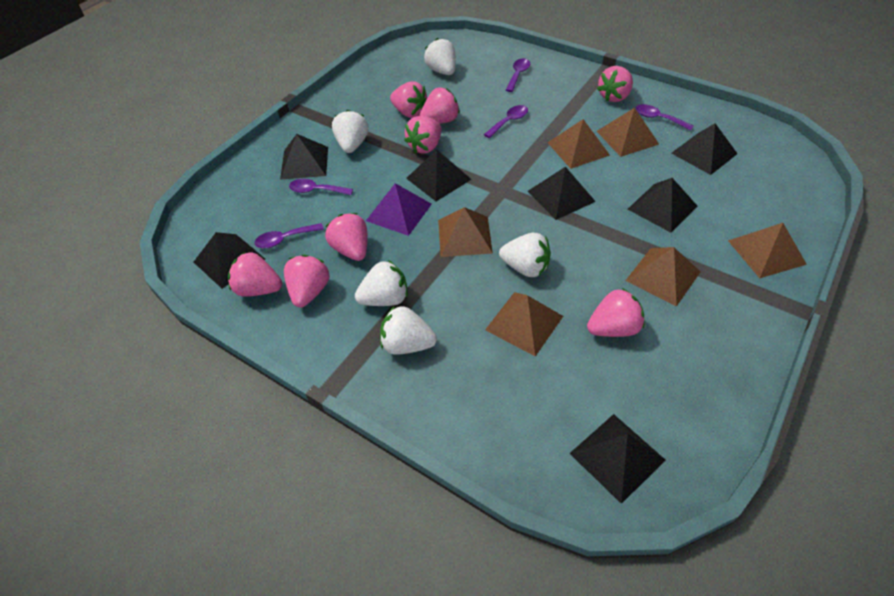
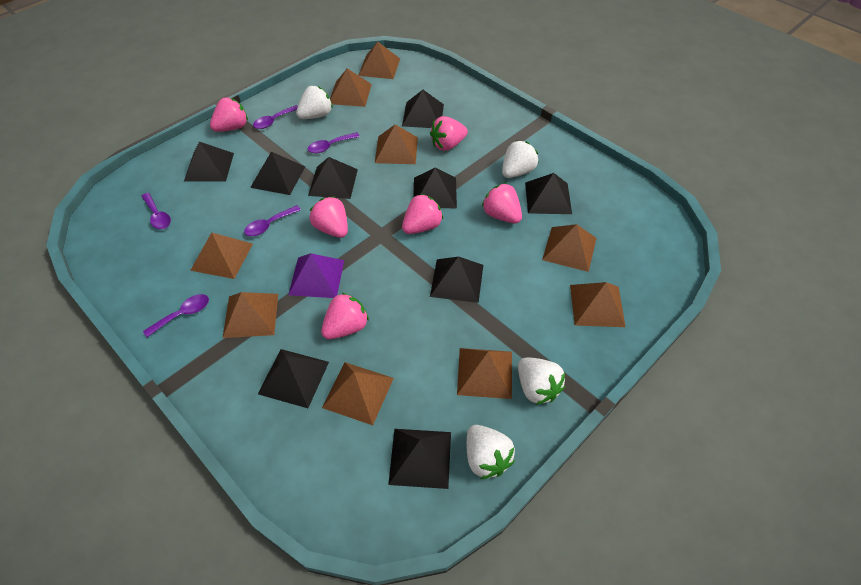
black pyramid: [194,232,265,289] [280,134,328,180] [406,150,472,201] [527,167,596,220] [569,414,666,504] [628,178,697,233] [671,123,738,175] = 7 -> [184,142,234,182] [250,152,305,195] [258,349,329,408] [308,157,358,199] [388,429,451,489] [402,90,444,128] [413,167,457,208] [430,257,483,303] [525,173,572,214] = 9
brown pyramid: [438,207,493,257] [485,292,563,357] [547,119,610,169] [597,108,659,157] [625,247,700,307] [728,223,807,278] = 6 -> [190,232,253,279] [223,292,278,338] [322,362,394,425] [330,68,372,107] [358,41,400,79] [375,125,418,164] [457,348,512,399] [542,224,597,272] [570,282,626,327] = 9
pink strawberry: [228,252,282,297] [284,255,330,307] [325,213,368,261] [390,81,427,118] [404,116,441,154] [419,87,460,124] [587,288,645,337] [597,66,633,102] = 8 -> [210,97,248,132] [310,196,348,238] [321,292,369,339] [402,194,443,234] [430,116,468,151] [482,183,522,223] = 6
white strawberry: [332,110,369,153] [355,260,408,306] [380,305,437,355] [424,38,456,75] [499,233,551,277] = 5 -> [296,86,333,119] [467,425,515,479] [502,140,538,178] [518,358,565,405] = 4

